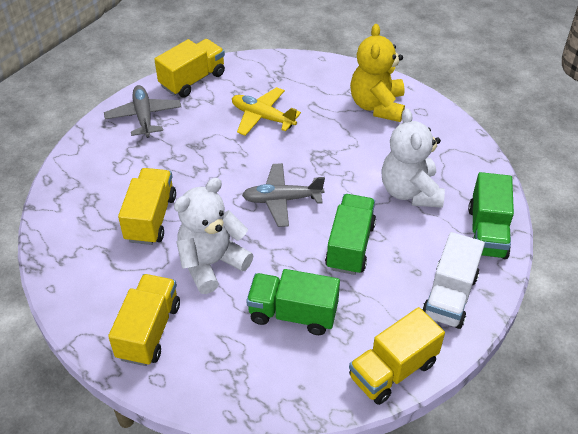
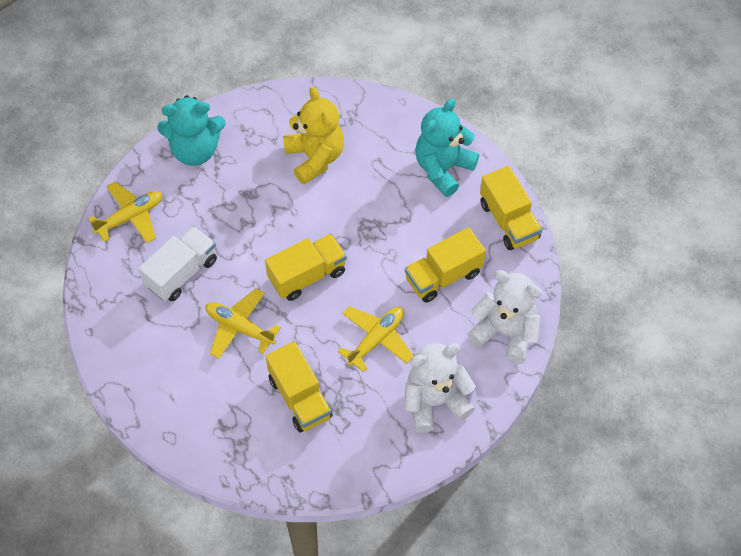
green truck: [246,269,340,335] [325,194,376,275] [468,172,514,259] = 3 -> none = 0
grey plane: [104,85,181,138] [242,163,325,227] = 2 -> none = 0
turquoise teddy bear: none = 0 -> [157,95,226,166] [415,98,479,197] = 2
yellow plane: [232,87,301,136] = 1 -> [89,182,162,243] [205,288,281,359] [338,306,414,372] = 3

